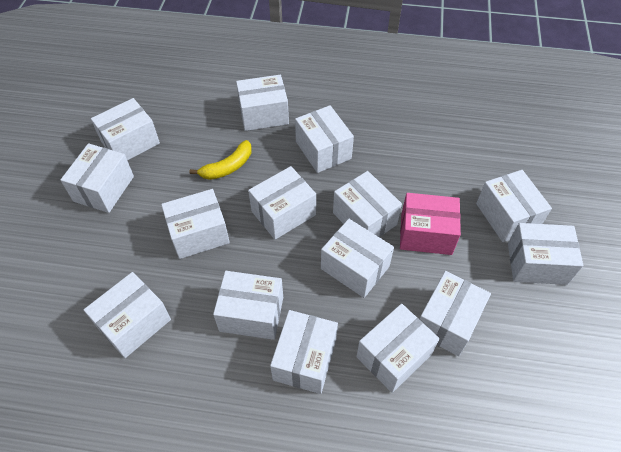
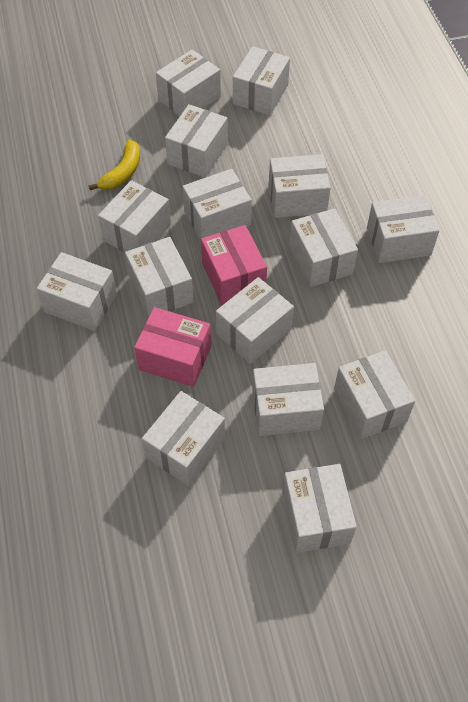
pink box: [400,193,461,255] = 1 -> [134,307,211,387] [201,225,267,305] = 2

